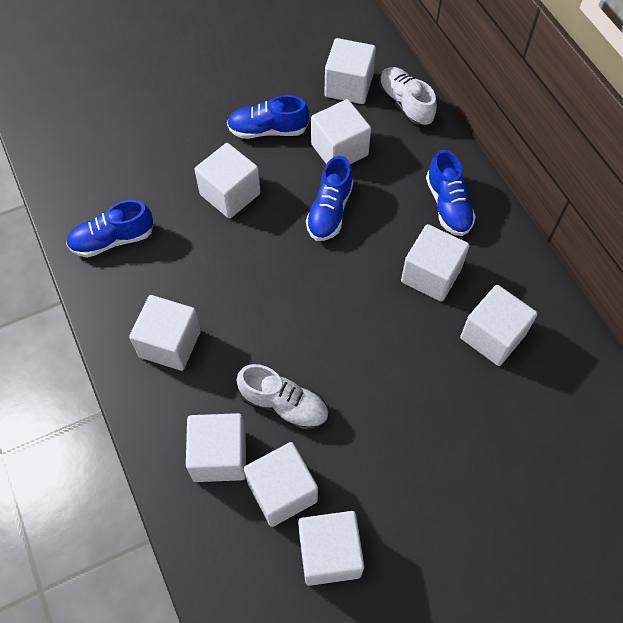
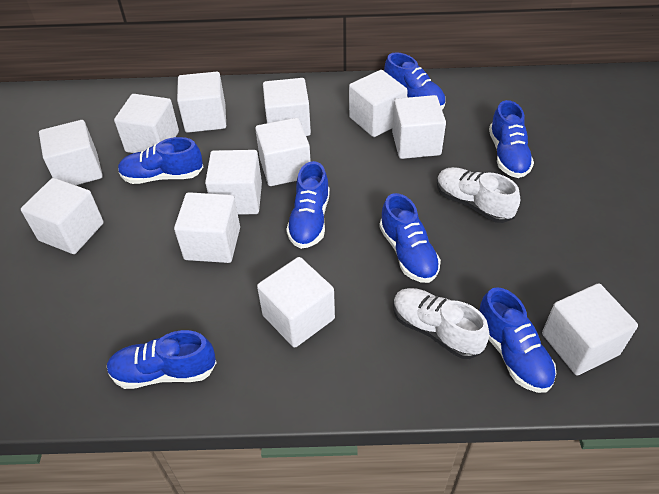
blue shoe: [66,200,154,258] [227,95,309,139] [306,156,353,241] [426,150,476,236] = 4 -> [107,330,217,389] [118,137,203,184] [286,161,330,249] [379,193,441,283] [384,52,446,110] [479,287,556,393] [489,100,534,178] = 7
white cube: [129,295,201,371] [186,413,246,482] [195,143,261,219] [244,442,318,527] [298,511,364,586] [311,99,371,164] [324,38,376,104] [401,224,470,302] [460,285,537,366] = 9 -> [21,178,104,254] [39,120,103,185] [114,94,179,153] [174,192,240,263] [177,72,226,133] [205,150,262,215] [255,118,311,186] [257,257,335,348] [263,78,311,136] [349,70,408,137] [392,95,446,159] [542,283,638,375] = 12

